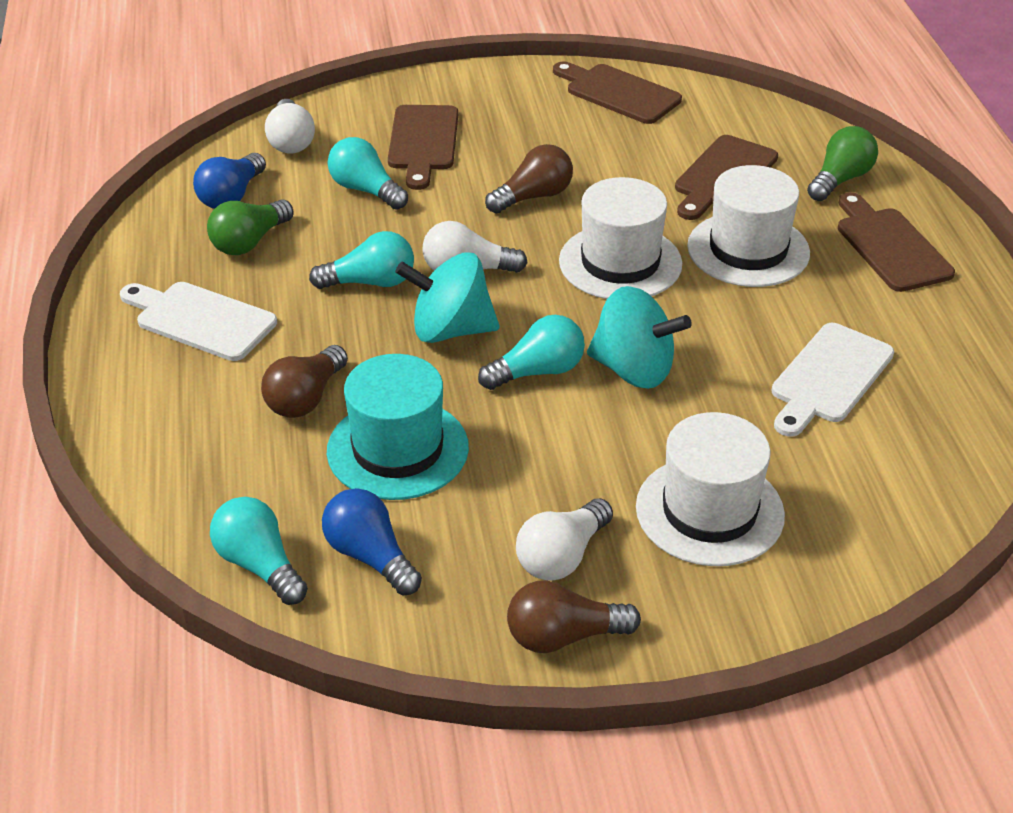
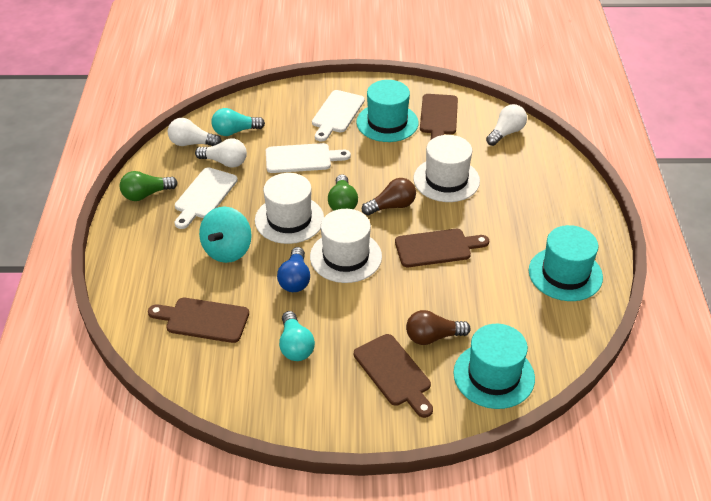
blue light bulb: [193,153,266,209] [322,488,422,595] = 2 -> [277,247,310,292] = 1
brown light bulb: [261,345,348,418] [485,144,573,213] [507,581,641,653] = 3 -> [362,178,416,216] [406,310,471,345] = 2
turquoise hat: [327,354,469,500] = 1 -> [356,80,419,142] [453,324,535,409] [529,225,603,301] = 3
turquoise light bulb: [210,497,308,605] [309,231,414,289] [328,137,408,210] [478,315,585,390] = 4 -> [212,108,265,136] [279,311,315,361] = 2
turquoise spinning top: [395,252,500,343] [587,286,692,389] = 2 -> [199,206,252,263] = 1
white cutting board: [120,282,277,361] [772,323,894,437] = 2 -> [175,167,238,229] [266,143,351,173] [312,90,365,142] = 3

